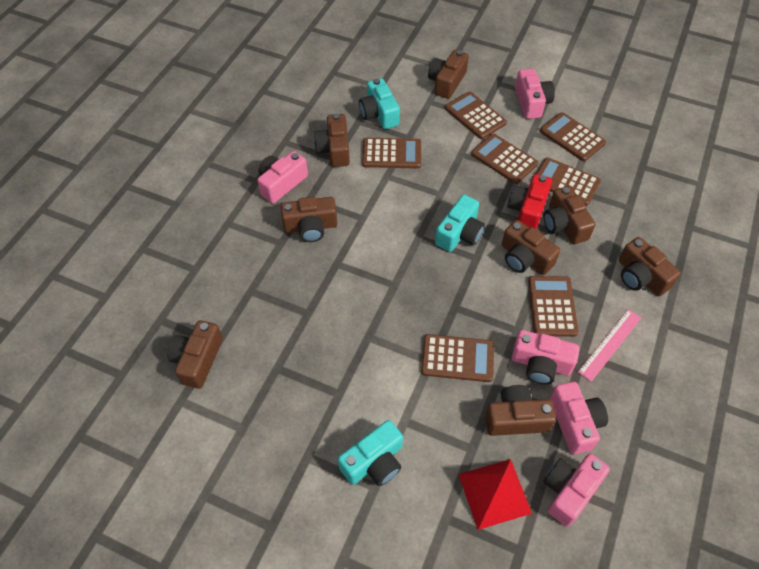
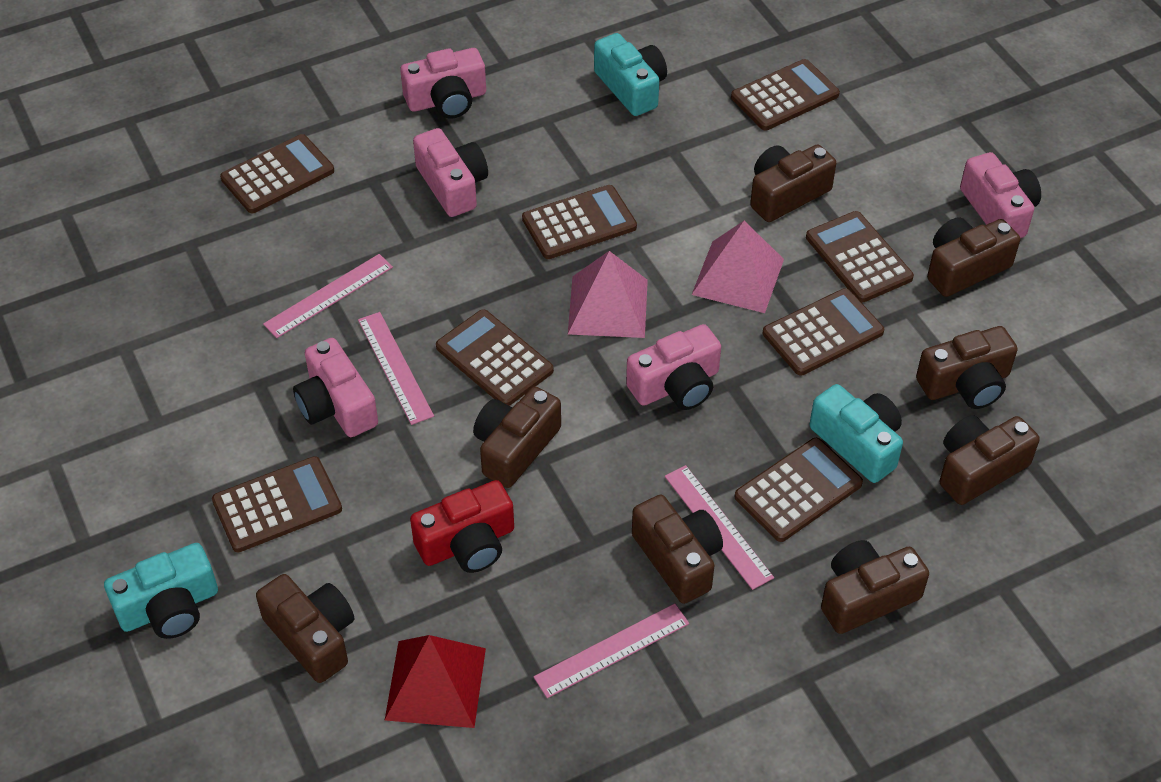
brown calculator: [362,138,421,169] [421,334,494,382] [445,91,507,139] [471,133,538,184] [528,276,578,337] [536,158,601,206] [540,112,606,161] = 7 -> [212,456,342,552] [220,134,334,213] [436,309,554,406] [522,185,637,259] [731,59,840,131] [735,438,863,542] [763,288,884,376] [806,211,914,302] = 8
pink pyramid: none = 0 -> [568,251,648,338] [692,221,784,313] = 2
pink ruler: [578,309,641,382] = 1 -> [263,254,393,338] [358,312,434,425] [534,603,689,698] [665,465,774,590] = 4

